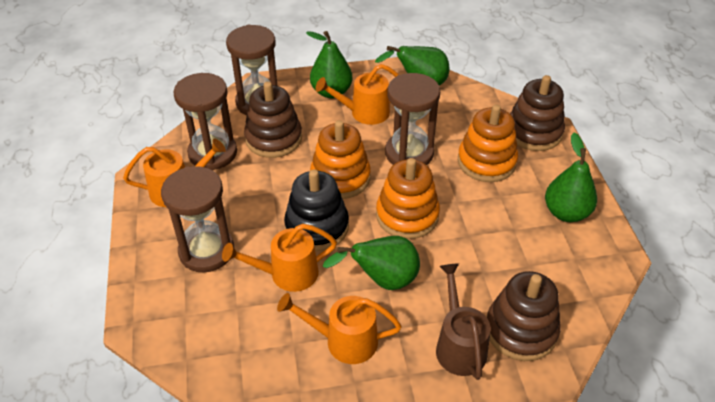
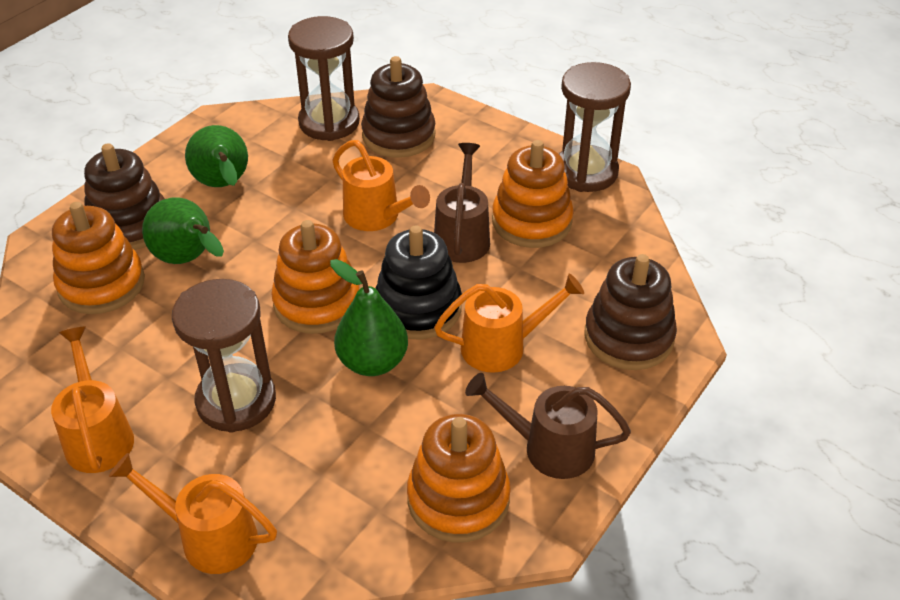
brown hourglass: [161,166,234,272] [173,73,237,170] [226,25,277,115] [385,73,440,165] = 4 -> [172,279,276,433] [288,16,360,141] [559,62,631,192] = 3
brown watering can: [436,263,491,380] = 1 -> [434,143,490,263] [465,373,631,479] = 2
green pear: [306,31,352,98] [323,236,420,290] [375,46,450,86] [545,133,597,222] = 4 -> [142,197,224,264] [185,125,248,187] [330,259,408,376] = 3
orange stacking toy: [310,120,371,199] [376,158,440,239] [458,104,518,182] = 3 -> [52,202,145,314] [271,220,359,334] [407,414,511,543] [492,140,574,248] = 4

